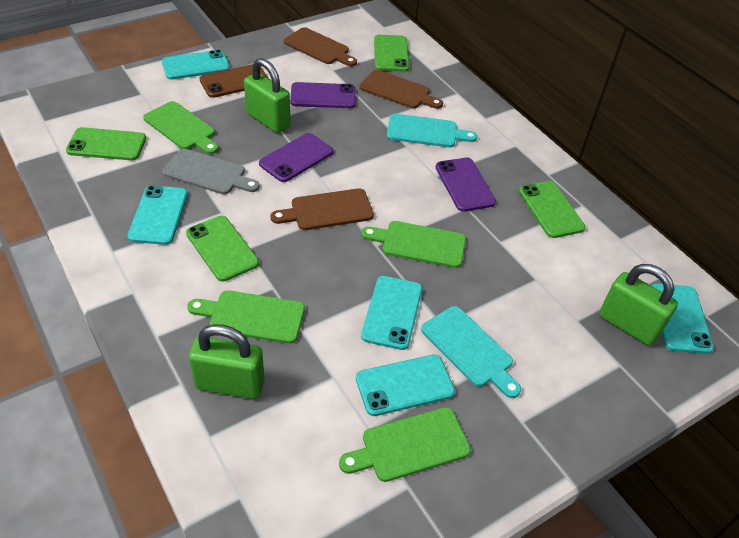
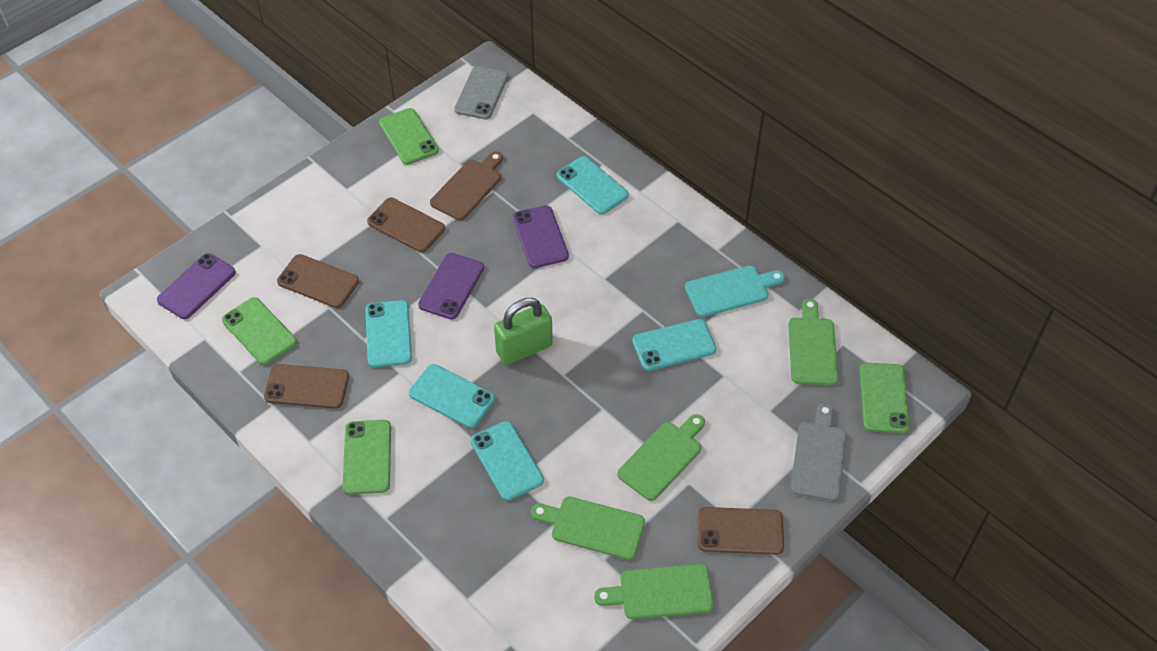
brown cutting board: [271,188,374,230] [284,27,357,66] [360,70,443,109] = 3 -> [430,151,503,221] = 1
brown phone: [199,64,268,98] = 1 -> [264,364,349,409] [277,254,359,308] [367,198,445,252] [698,507,784,555] = 4
green padlock: [189,324,265,399] [244,58,290,133] [599,264,678,346] = 3 -> [494,298,553,365] = 1
grey phone: none = 0 -> [454,66,508,119] = 1
turquoise cutting board: [387,114,477,147] [421,306,521,398] = 2 -> [685,266,785,317] = 1

